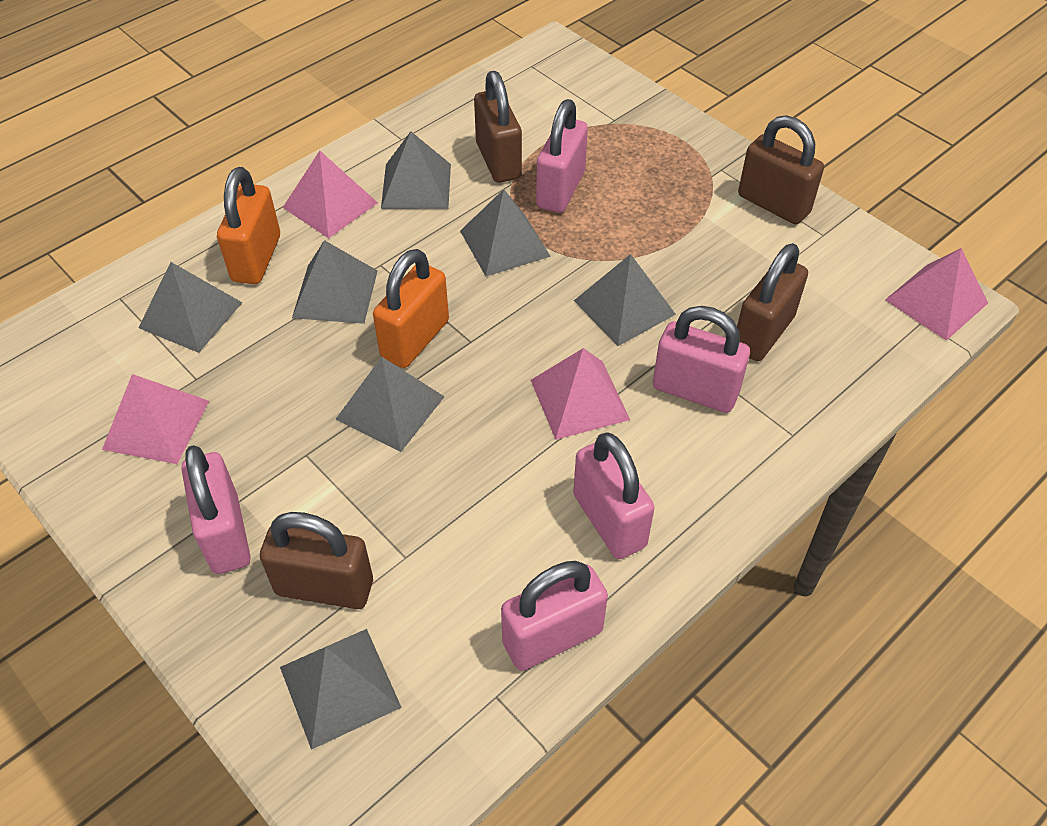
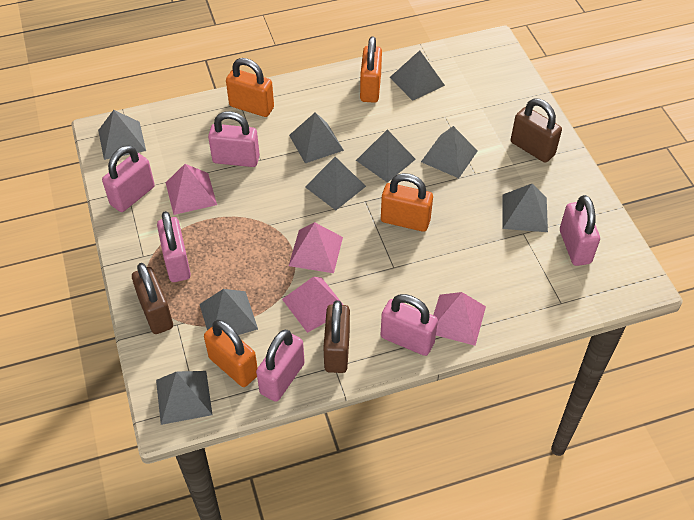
brown padlock: [260,512,373,609] [474,71,522,183] [737,243,808,361] [738,115,824,224] = 4 -> [132,263,173,334] [323,300,350,373] [511,99,562,163] = 3
grey pyramid: [138,262,243,353] [280,629,402,750] [292,240,378,324] [335,357,445,452] [381,131,451,209] [460,189,551,276] [574,254,676,346] = 7 -> [98,110,146,160] [156,371,213,425] [199,289,258,335] [289,112,344,163] [305,157,366,210] [356,130,416,183] [390,50,445,101] [421,126,478,178] [503,184,548,232] = 9
orange padlock: [217,167,280,284] [373,249,449,368] = 2 -> [204,320,258,387] [226,58,274,117] [360,36,382,103] [381,173,433,232] = 4
pink padlock: [181,445,251,574] [501,561,608,671] [536,99,588,213] [573,432,655,559] [653,306,750,413] = 5 -> [102,145,155,212] [157,211,191,282] [208,111,260,167] [256,330,305,402] [381,294,438,356] [560,195,600,266] = 6

